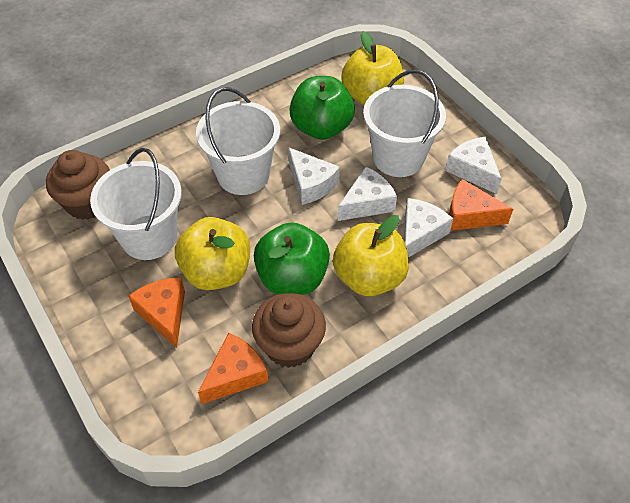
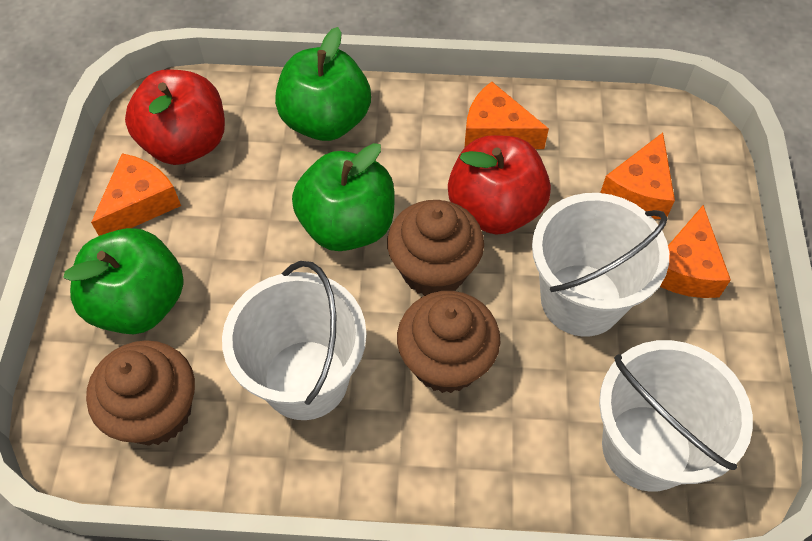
brown cupcake: [46,150,110,220] [252,293,326,368] = 2 -> [86,340,195,446] [387,200,484,296] [397,291,500,393] = 3
green apple: [254,222,330,295] [290,76,355,140] = 2 -> [64,228,184,334] [275,27,371,141] [292,143,395,251] = 3
orange cheese: [128,278,185,348] [198,333,268,404] [449,179,513,231] = 3 -> [91,153,181,236] [465,82,549,149] [600,133,675,219] [660,205,731,298] = 4
red apple: none = 0 -> [125,69,225,165] [448,135,551,235] = 2
white cheese: [288,147,340,205] [338,167,397,221] [404,198,453,257] [445,137,502,194] = 4 -> none = 0
yellow apple: [175,217,250,290] [333,215,409,296] [342,31,404,105] = 3 -> none = 0

